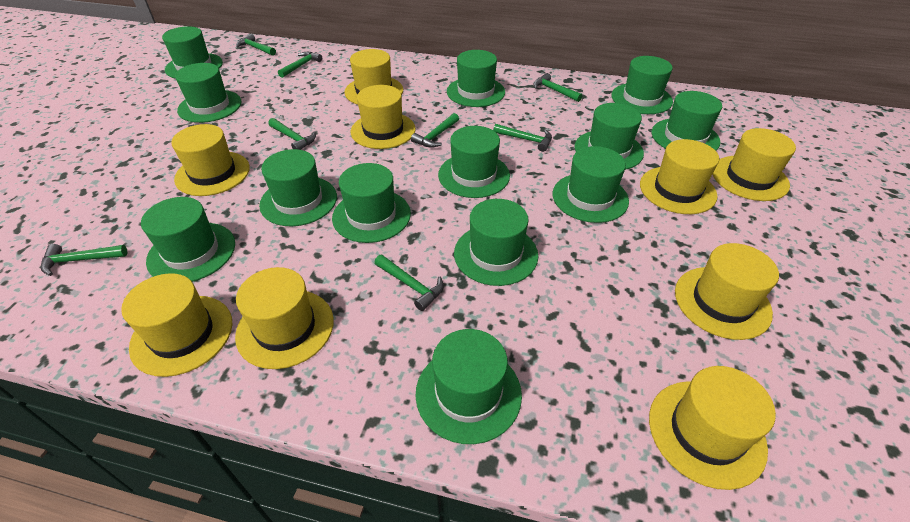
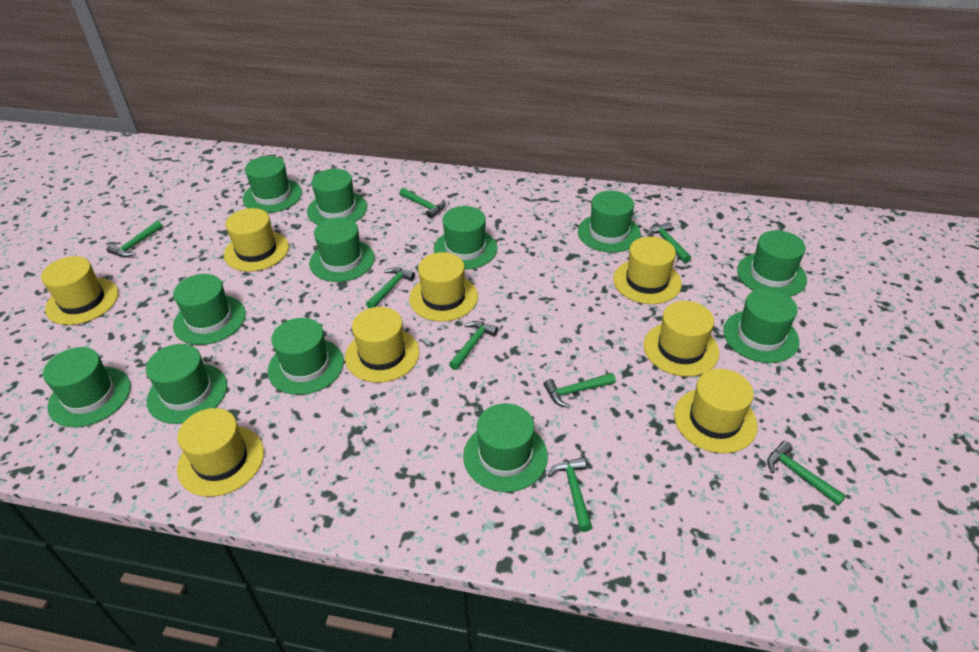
green hat: [141,197,235,282] [162,26,223,79] [175,63,242,123] [259,149,337,226] [332,163,411,243] [415,329,522,444] [438,126,510,198] [447,50,505,107] [454,199,538,286] [553,146,629,223] [575,103,644,170] [611,56,673,114] [652,91,722,151] = 13 -> [43,347,131,427] [146,344,227,424] [173,274,246,345] [243,156,302,213] [268,318,344,395] [307,169,367,225] [309,217,375,282] [433,206,497,270] [463,403,548,492] [578,191,641,253] [723,289,799,363] [737,230,807,297] = 12
yellow hat: [121,273,232,377] [171,124,250,196] [235,267,334,369] [345,49,403,105] [351,85,416,149] [640,139,719,214] [649,366,776,490] [675,243,779,340] [713,128,796,201] = 9 -> [41,256,118,325] [177,408,264,497] [224,208,289,272] [345,307,419,383] [409,252,478,322] [613,237,682,304] [644,301,719,377] [674,369,758,453] = 8

